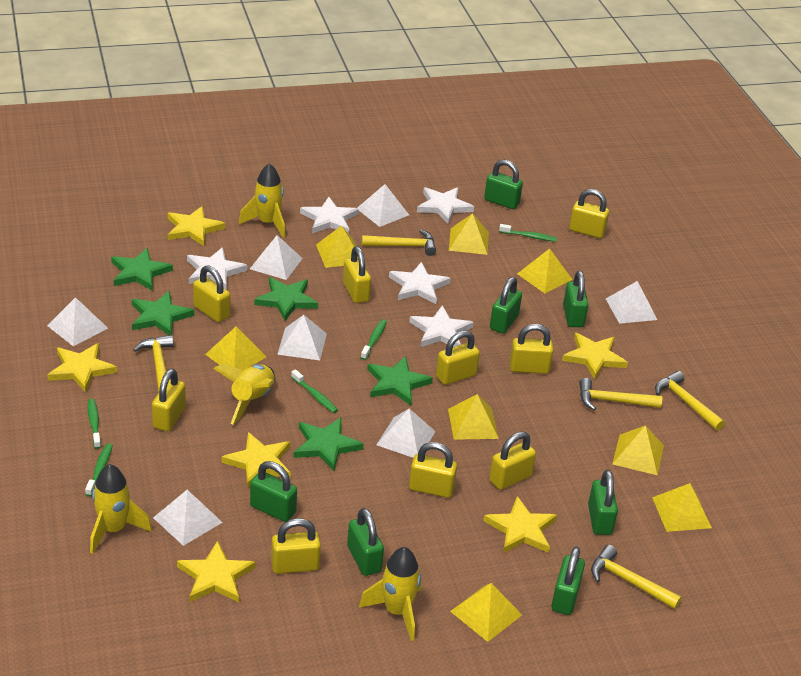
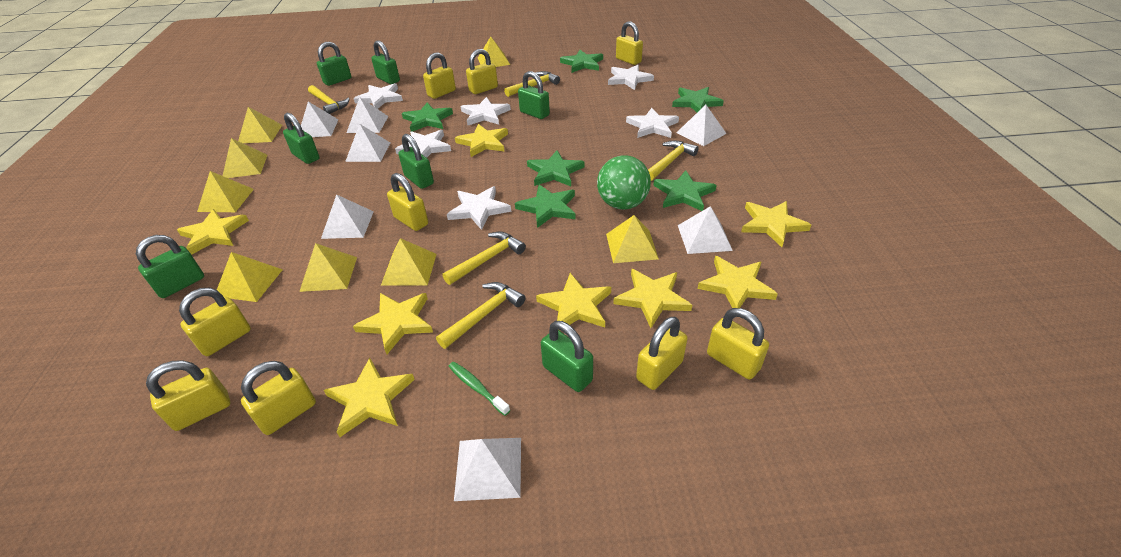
green ball: none = 0 -> [597,155,651,210] = 1
green star: [111,248,173,290] [132,291,194,335] [254,277,318,321] [294,418,364,471] [367,356,433,406] = 5 -> [402,103,453,132] [515,184,576,228] [527,150,585,186] [560,50,603,73] [653,171,717,211] [672,87,724,112] = 6
green toothbrush: [85,444,113,497] [88,399,101,449] [291,369,338,413] [361,319,387,360] [499,224,557,242] = 5 -> [448,361,510,416] = 1
white star: [187,247,247,290] [300,197,359,234] [389,262,451,304] [409,305,474,347] [417,187,474,224] = 5 -> [354,83,403,109] [395,130,451,158] [447,186,511,230] [460,97,511,126] [608,65,654,90] [626,108,679,138] = 6
yellow rocket: [90,464,152,554] [213,364,275,424] [239,163,285,238] [359,547,421,641] = 4 -> none = 0
yellow star: [47,343,117,393] [167,206,225,246] [177,540,256,603] [221,432,291,488] [484,496,557,553] [562,333,628,379] = 6 -> [177,209,249,255] [324,358,415,437] [353,293,433,354] [455,124,508,157] [536,273,611,331] [613,269,692,328] [698,256,778,308] [741,201,811,247] = 8

